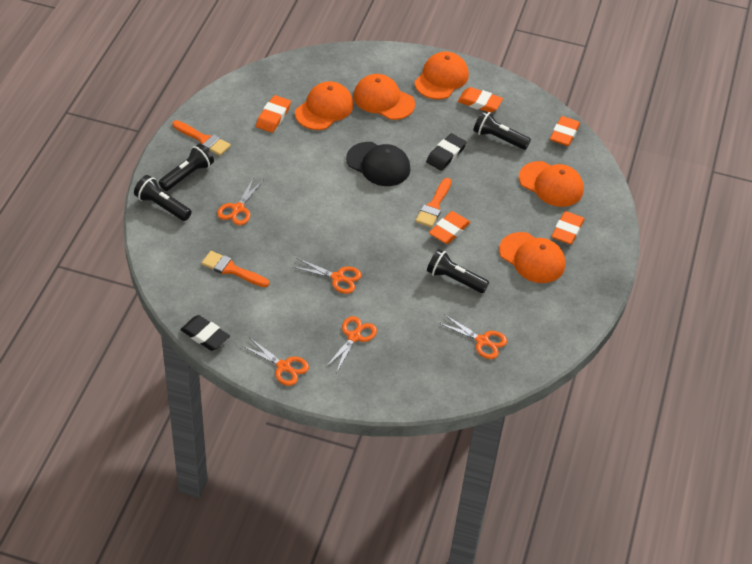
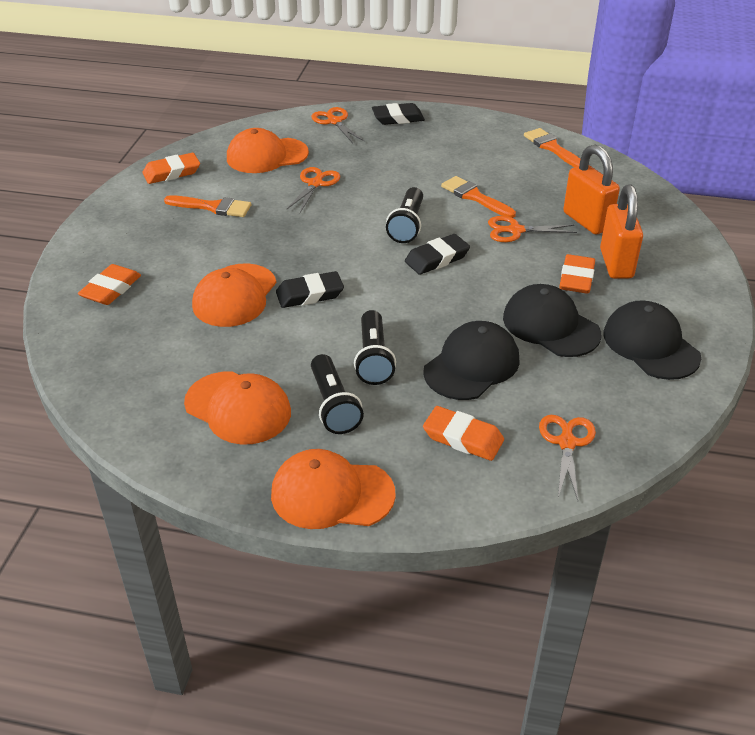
black cap: [346,142,410,186] = 1 -> [423,321,520,400] [503,284,601,357] [604,300,701,380] = 3
black eraser: [180,315,230,351] [426,133,467,171] = 2 -> [276,271,344,308] [372,103,425,125] [405,234,470,275] = 3
black flashlight: [134,175,191,221] [159,143,214,191] [427,249,489,293] [473,110,531,150] = 4 -> [311,354,364,434] [354,310,396,385] [386,187,423,243] = 3
orange cap: [295,81,353,130] [353,74,415,120] [414,52,469,99] [499,232,565,283] [519,161,584,207] = 5 -> [184,371,291,445] [192,263,276,327] [227,128,309,173] [271,449,396,529] = 4
orange eraser: [256,95,291,133] [429,211,470,244] [458,87,503,113] [550,116,580,146] [551,211,585,245] = 5 -> [78,264,141,305] [142,153,200,184] [423,406,504,461] [560,254,595,294] = 4
orange padlock: none = 0 -> [563,145,620,234] [600,185,643,279] = 2
orange scissors: [217,177,263,225] [241,337,309,386] [293,258,361,294] [325,316,377,373] [439,314,507,359] = 5 -> [286,167,340,213] [311,107,365,143] [488,216,577,242] [539,415,596,500] = 4

